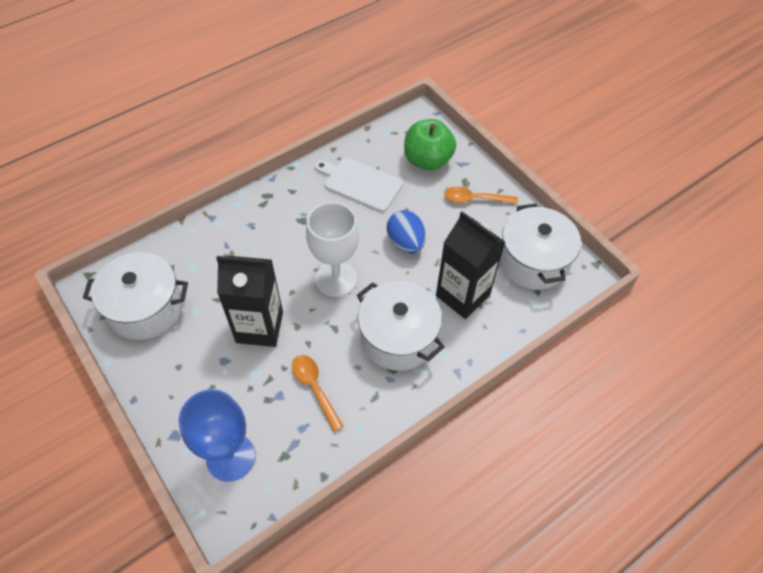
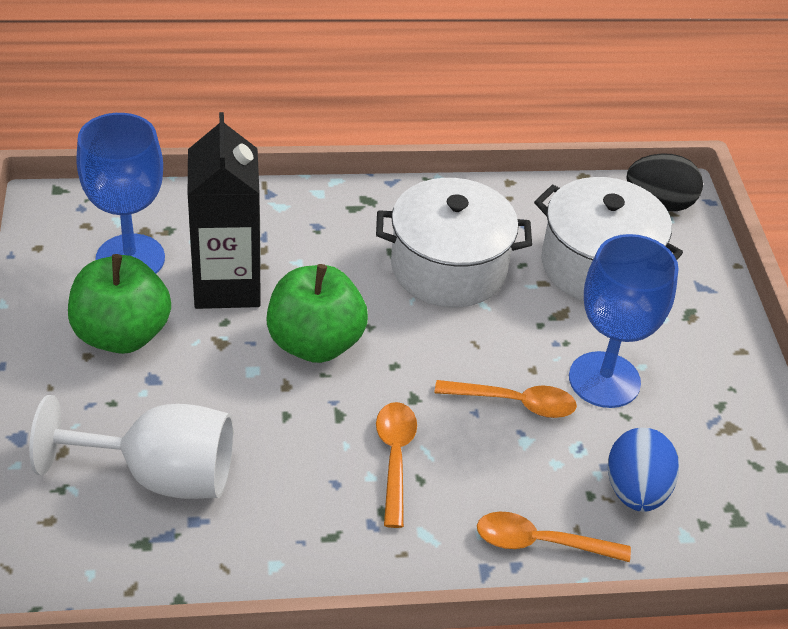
black carton: [216,256,283,347] [436,211,506,319] = 2 -> [188,112,261,309] = 1
black egg: none = 0 -> [627,153,703,211] = 1
blue goblet: [179,389,255,482] = 1 -> [76,113,165,273] [569,234,678,408] = 2
green apple: [404,119,456,171] = 1 -> [68,254,171,354] [266,264,368,363] = 2
orange spoon: [292,355,344,432] [444,186,518,204] = 2 -> [376,402,417,528] [434,380,577,418] [477,512,631,562] = 3
white cutting board: [315,158,403,212] = 1 -> none = 0
white pot: [83,252,188,340] [357,281,445,371] [500,204,581,290] = 3 -> [376,178,532,307] [534,177,683,301] = 2

